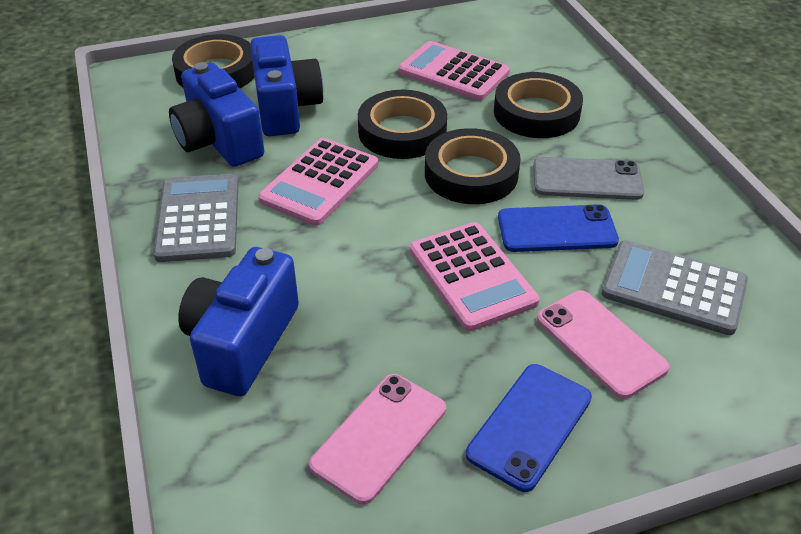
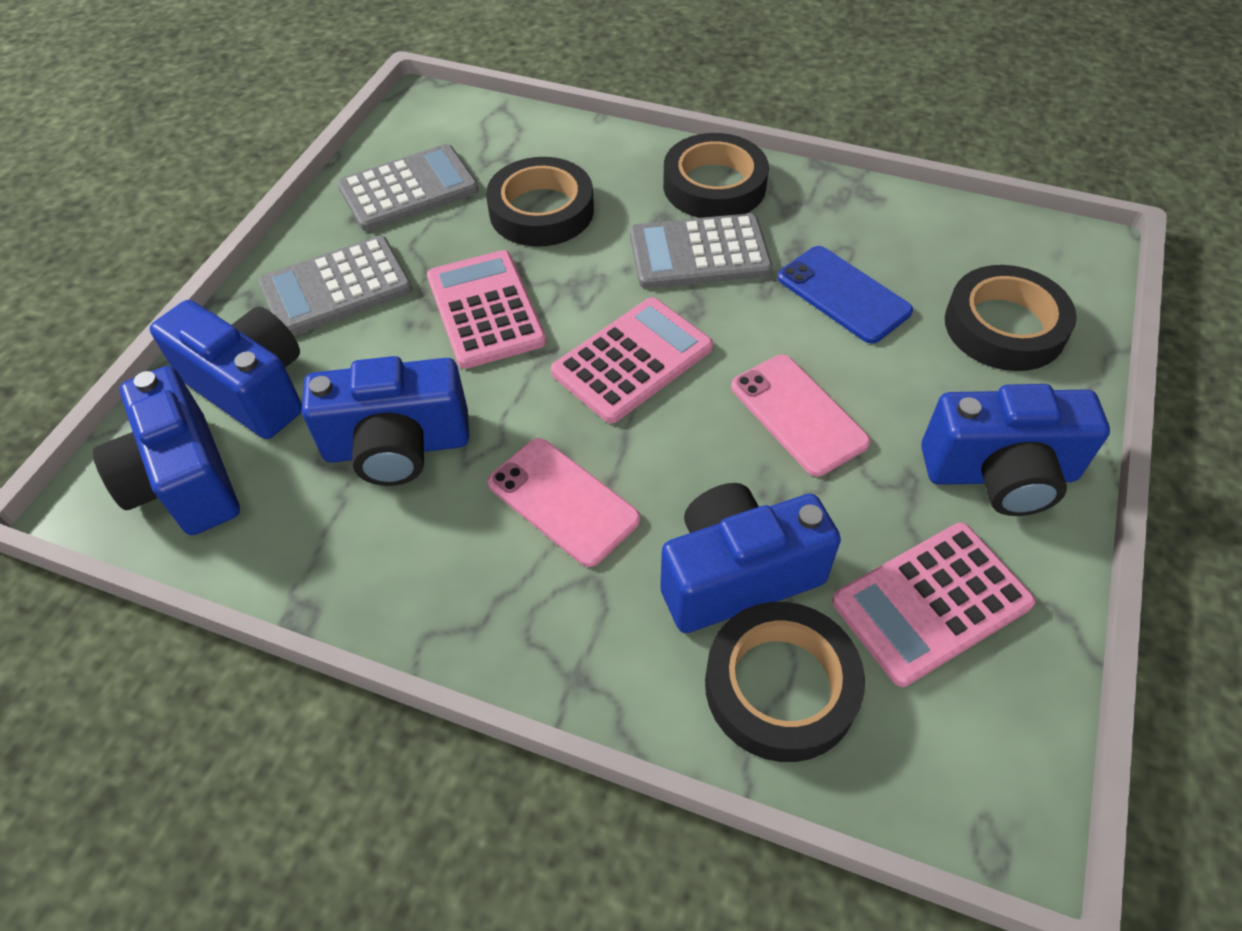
blue camera: [169,62,264,167] [178,247,299,396] [250,35,324,136] = 3 -> [93,366,240,535] [150,300,302,439] [302,356,469,486] [660,483,841,633] [921,384,1110,516] = 5
blue phone: [466,364,592,492] [498,204,619,252] = 2 -> [778,246,913,344] = 1
grey calculator: [153,174,239,262] [601,240,748,335] = 2 -> [258,236,412,336] [337,144,479,231] [630,213,772,288] = 3
grey phone: [533,157,644,200] = 1 -> none = 0

